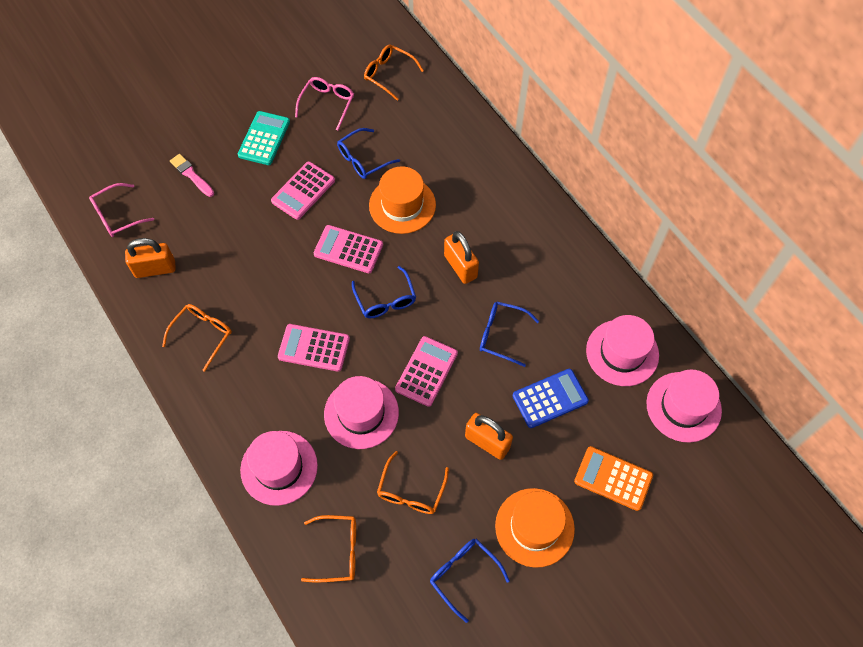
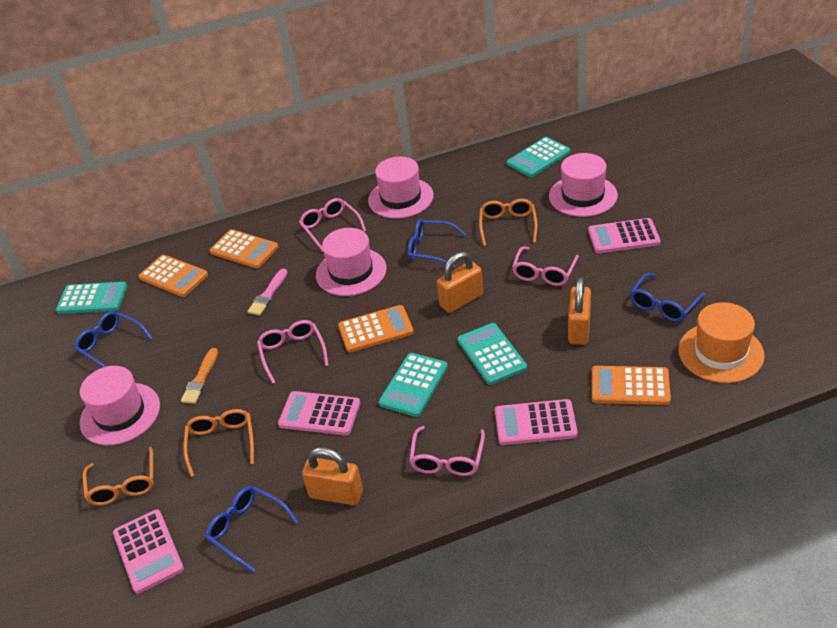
blue calculator: [513,369,589,428] = 1 -> none = 0
orange brush: none = 0 -> [181,348,218,404] = 1
orange calculator: [574,446,653,511] = 1 -> [139,255,208,297] [210,229,278,268] [338,305,414,352] [592,366,671,405] = 4
orange glasses: [162,304,232,372] [301,515,356,582] [364,45,424,101] [377,451,449,514] = 4 -> [83,447,154,506] [183,409,254,477] [479,199,537,246] = 3
orange hat: [369,166,436,234] [495,488,575,568] = 2 -> [678,302,765,383] = 1
pink glasses: [89,183,154,237] [295,77,354,131] = 2 -> [257,320,329,384] [299,198,366,252] [409,426,485,476] [512,247,579,286] = 4
turquoise calculator: [238,111,290,165] = 1 -> [56,282,127,314] [379,353,448,417] [458,323,527,385] [507,137,570,177] = 4

